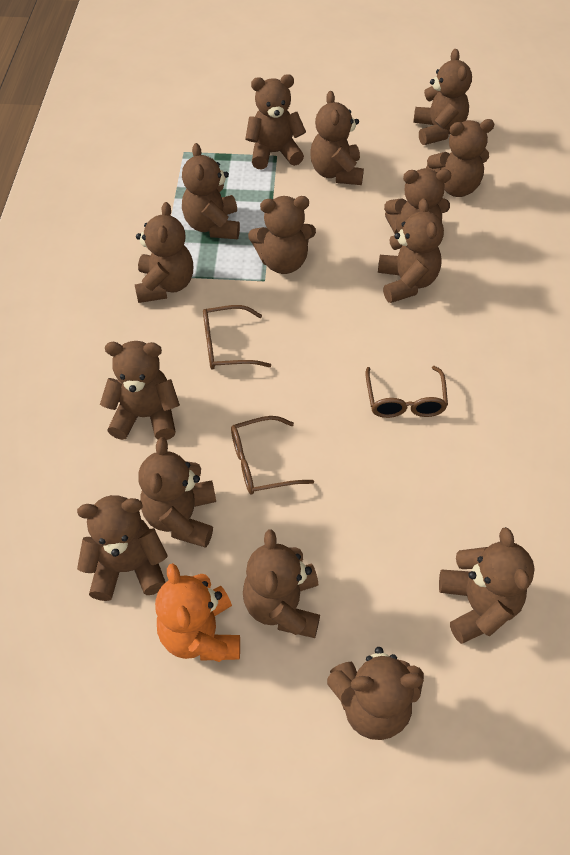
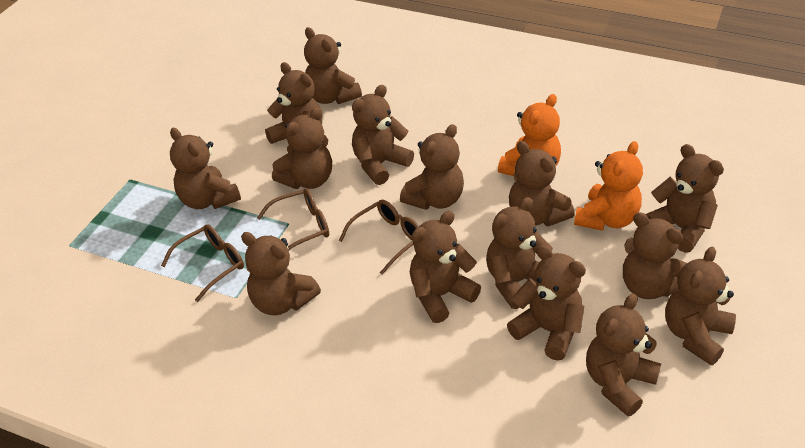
orange teddy bear: [155,563,240,662] = 1 -> [498,94,561,176] [574,141,643,231] = 2

